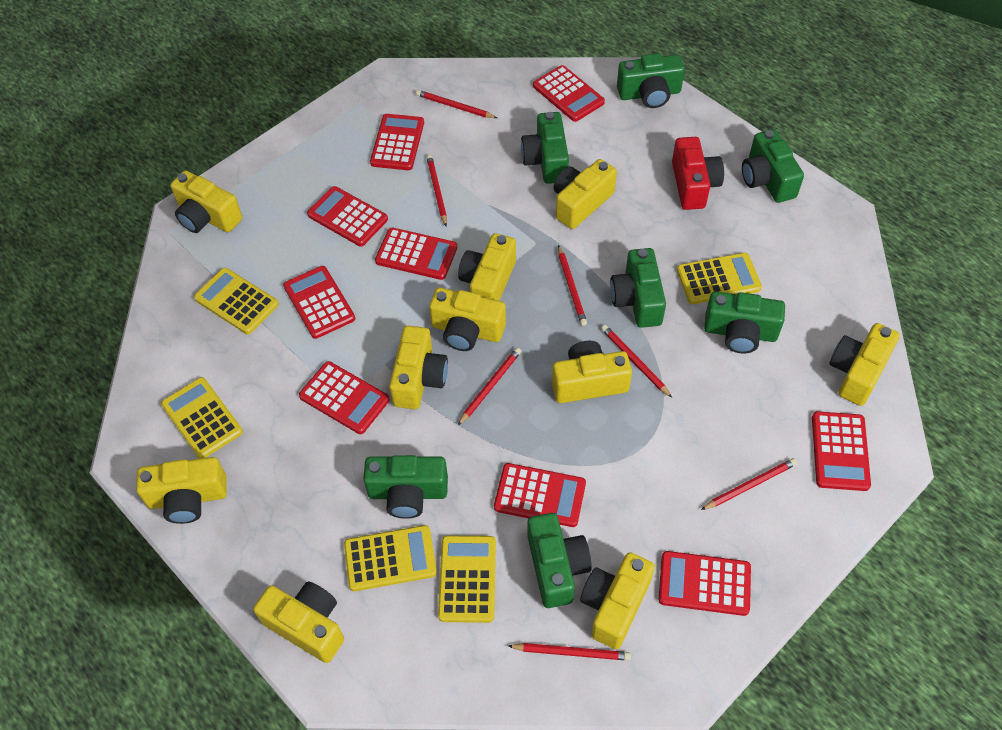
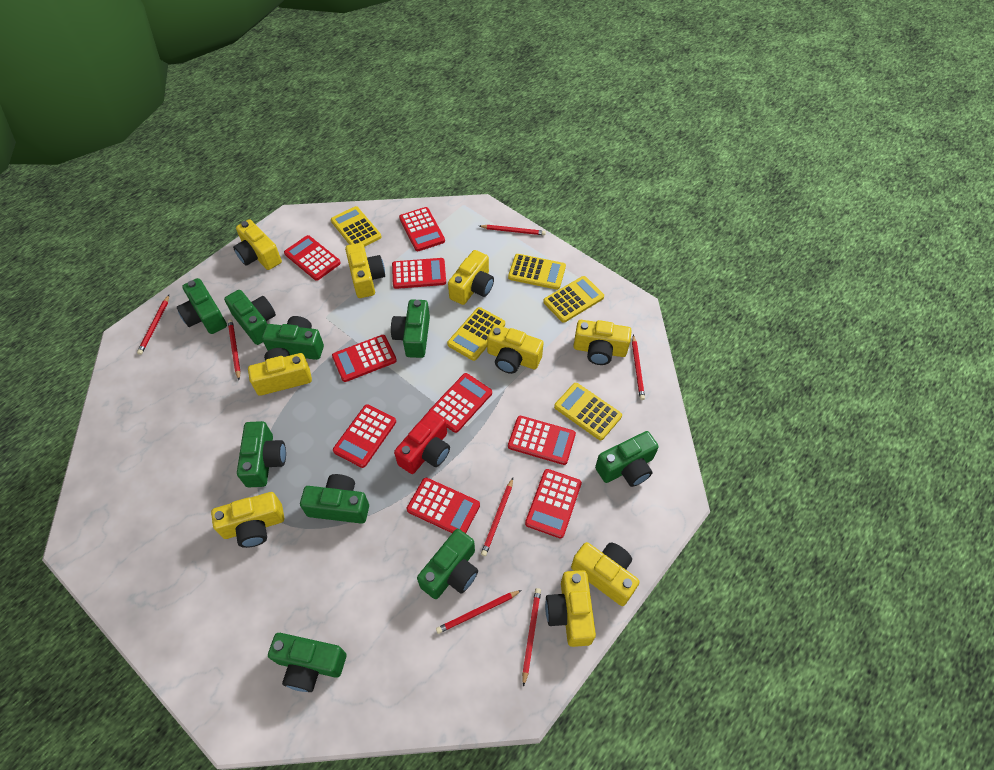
green camera: [363,455,448,519] [521,112,569,184] [527,513,592,608] [610,248,666,328] [617,53,685,108] [704,292,785,354] [742,129,804,203] = 7 -> [177,278,227,334] [224,290,276,345] [237,421,286,487] [262,316,324,360] [268,633,346,692] [300,474,369,524] [391,299,430,358] [417,529,478,599] [595,431,659,487] = 9
yellow camera: [136,457,227,524] [170,170,242,233] [253,582,344,663] [389,326,448,409] [429,287,506,351] [458,233,516,301] [552,341,632,403] [554,159,617,229] [580,552,655,649] [829,323,900,406] = 10 -> [211,492,284,548] [233,219,282,270] [248,348,312,396] [345,243,385,298] [448,250,494,305] [487,325,544,374] [545,570,596,647] [571,542,639,606] [574,320,632,365] = 9

